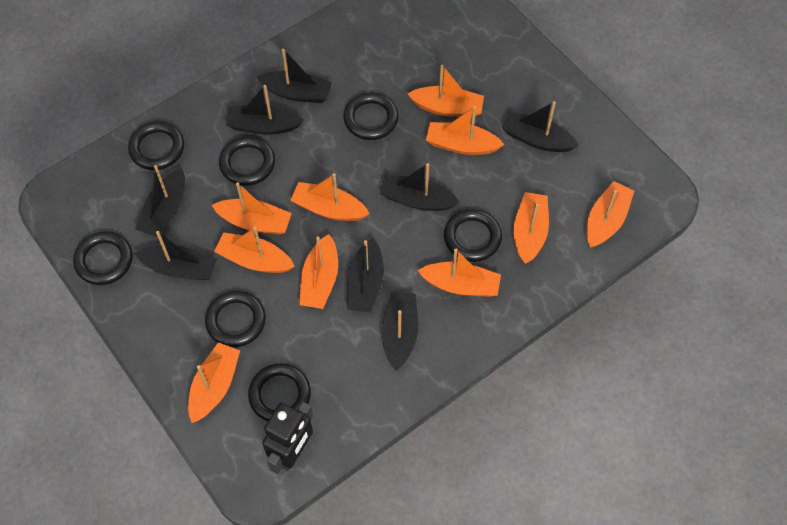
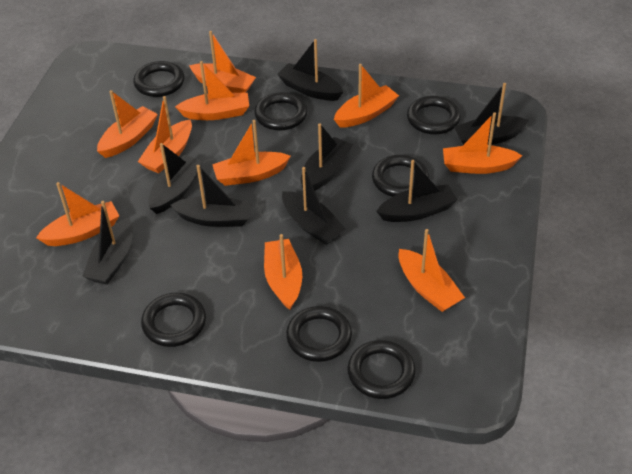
black robot: [262,402,313,474] = 1 -> none = 0

